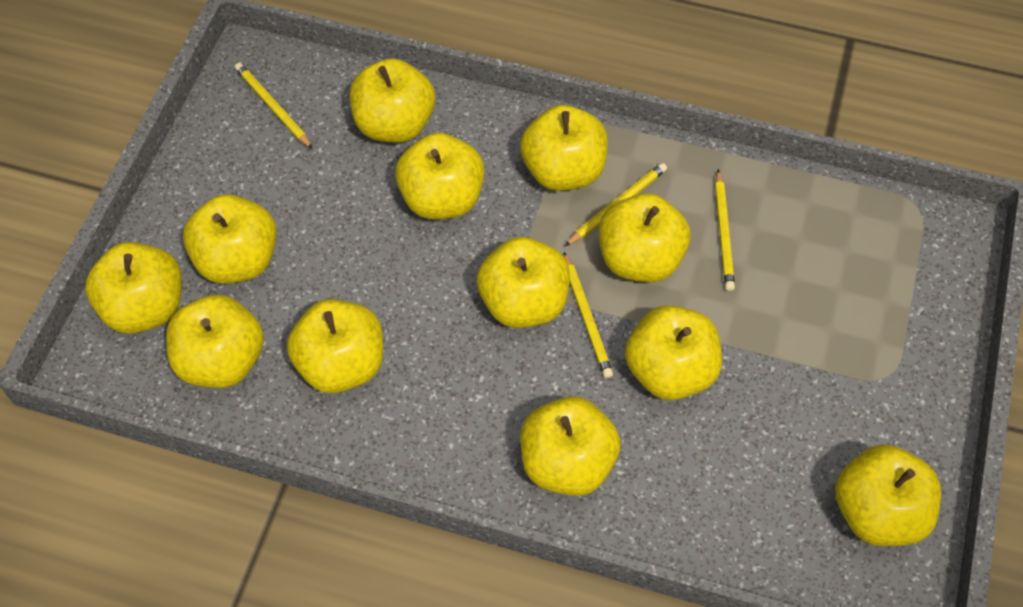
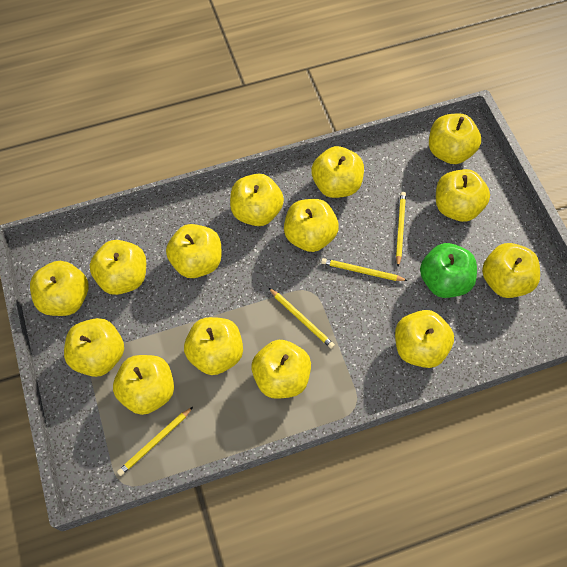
green apple: none = 0 -> [420,243,477,298] = 1
yellow apple: [85,242,182,334] [166,295,264,388] [183,194,277,284] [287,299,383,393] [350,58,435,143] [395,133,485,219] [477,237,570,328] [520,105,608,191] [520,396,621,496] [599,193,690,282] [625,305,722,400] [835,445,941,546] = 12 -> [30,261,88,316] [64,318,124,377] [90,240,146,295] [113,355,174,415] [166,224,221,278] [184,317,243,375] [230,174,284,226] [251,340,311,399] [284,199,339,252] [311,146,364,198] [395,310,454,368] [429,114,481,164] [436,169,490,222] [482,243,540,298] = 14

